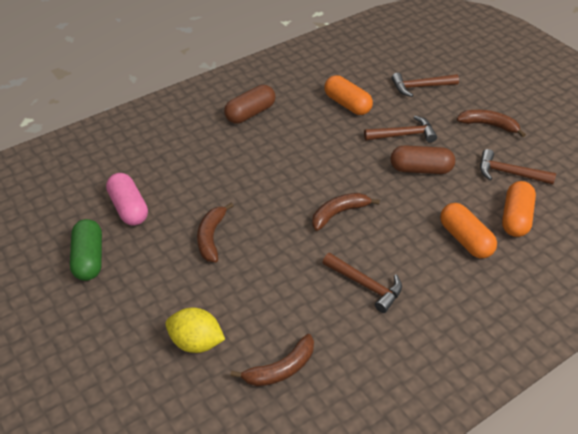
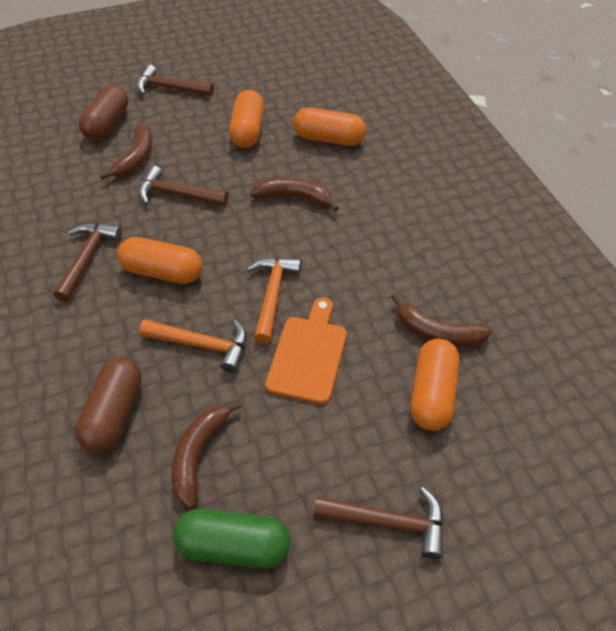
orange capsule: [324,75,373,115] [440,203,497,258] [502,181,536,237] = 3 -> [117,237,202,284] [229,90,264,148] [293,107,366,146] [411,339,460,431] = 4
orange cutting board: none = 0 -> [265,297,347,404] = 1
orange hammer: none = 0 -> [139,319,247,373] [247,257,301,344] = 2
pink capsule: [106,173,148,225] = 1 -> none = 0
yellow lemon: [165,307,225,353] = 1 -> none = 0

